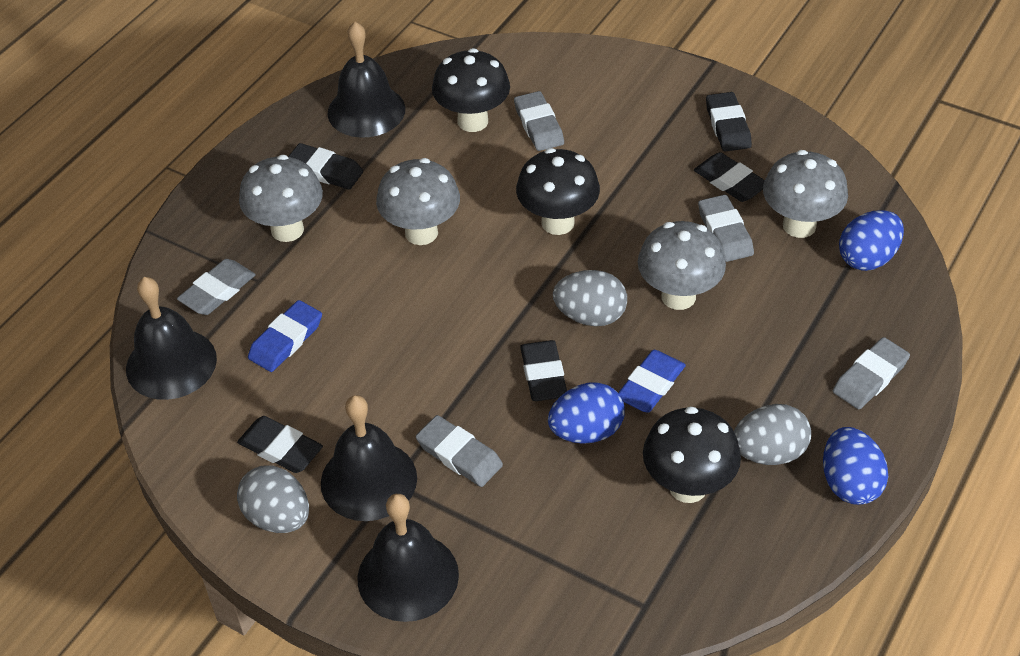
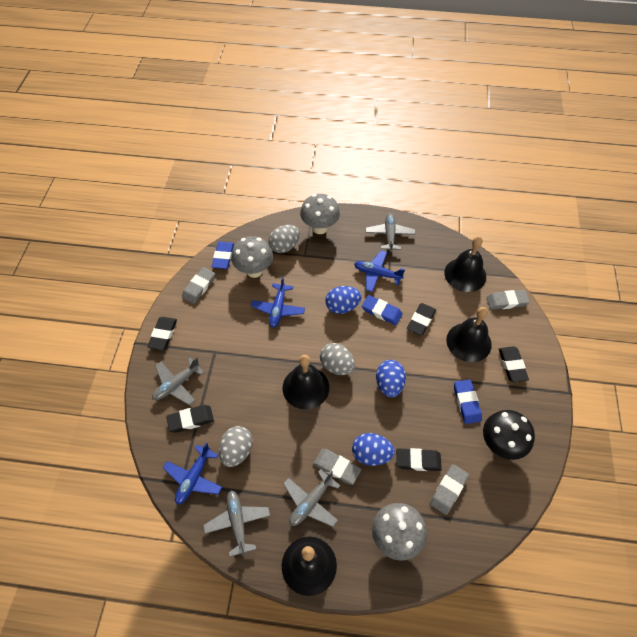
black mushroom: [432,48,510,132] [516,148,600,235] [643,407,741,503] = 3 -> [483,410,535,460] = 1
blue eraser: [248,300,322,372] [618,350,686,413] = 2 -> [212,242,234,269] [362,295,403,325] [454,379,482,424] = 3
blue plane: none = 0 -> [163,443,222,505] [251,277,305,328] [354,250,405,292] = 3
grey eraser: [177,259,256,315] [416,415,503,487] [514,91,564,151] [698,195,754,262] [833,337,910,409] = 5 -> [182,267,215,304] [313,449,361,485] [430,464,469,515] [486,290,530,310] = 4
grey mushroom: [239,155,323,242] [376,158,460,245] [638,221,726,310] [763,150,848,238] = 4 -> [231,236,273,278] [300,194,340,234] [372,503,427,561] = 3
grey plane: none = 0 -> [152,357,204,405] [203,490,270,557] [283,469,340,527] [365,213,415,252] = 4

